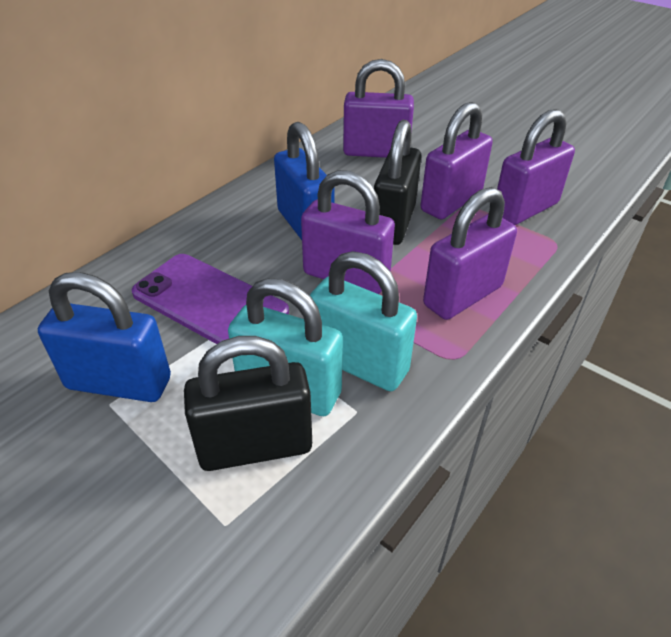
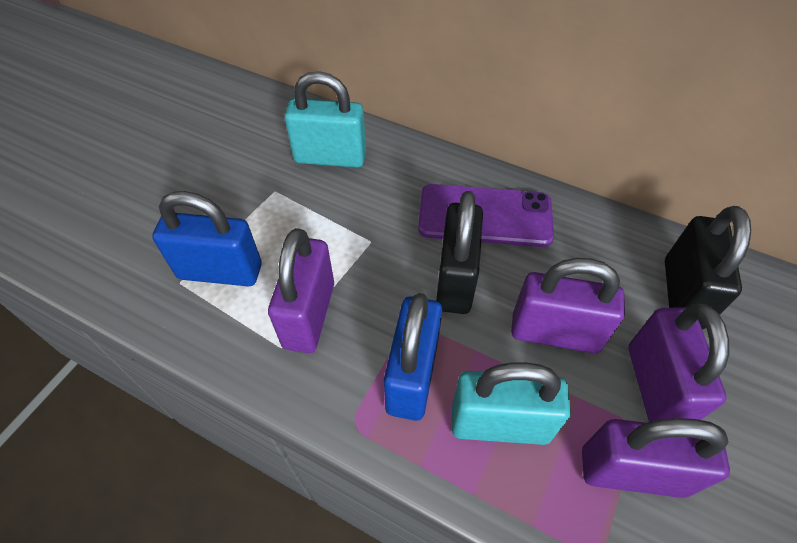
purple padlock: [301,170,395,294] [343,59,414,158] [420,102,493,219] [423,187,517,320] [497,109,575,225] = 5 -> [268,228,334,353] [511,258,625,353] [582,418,730,498] [629,304,729,422] = 4

